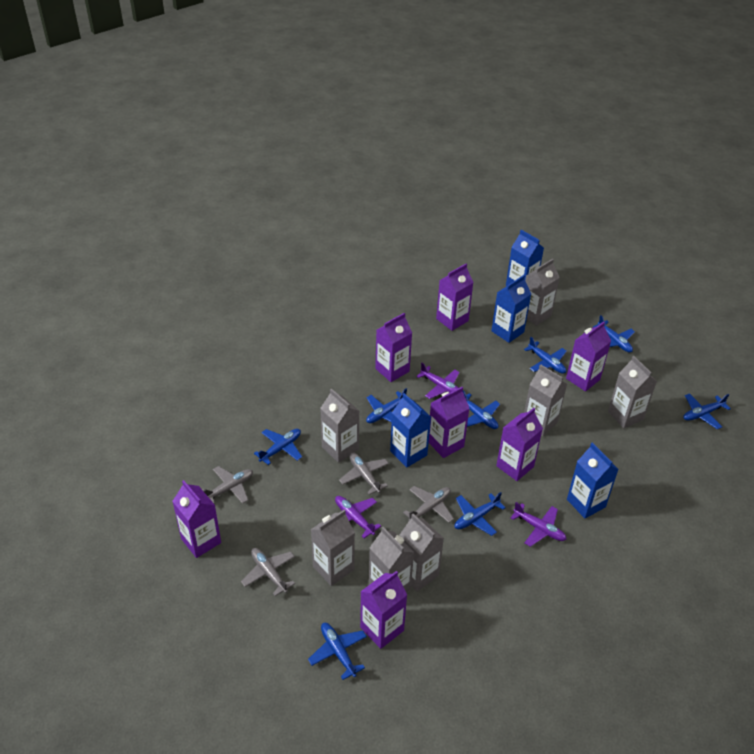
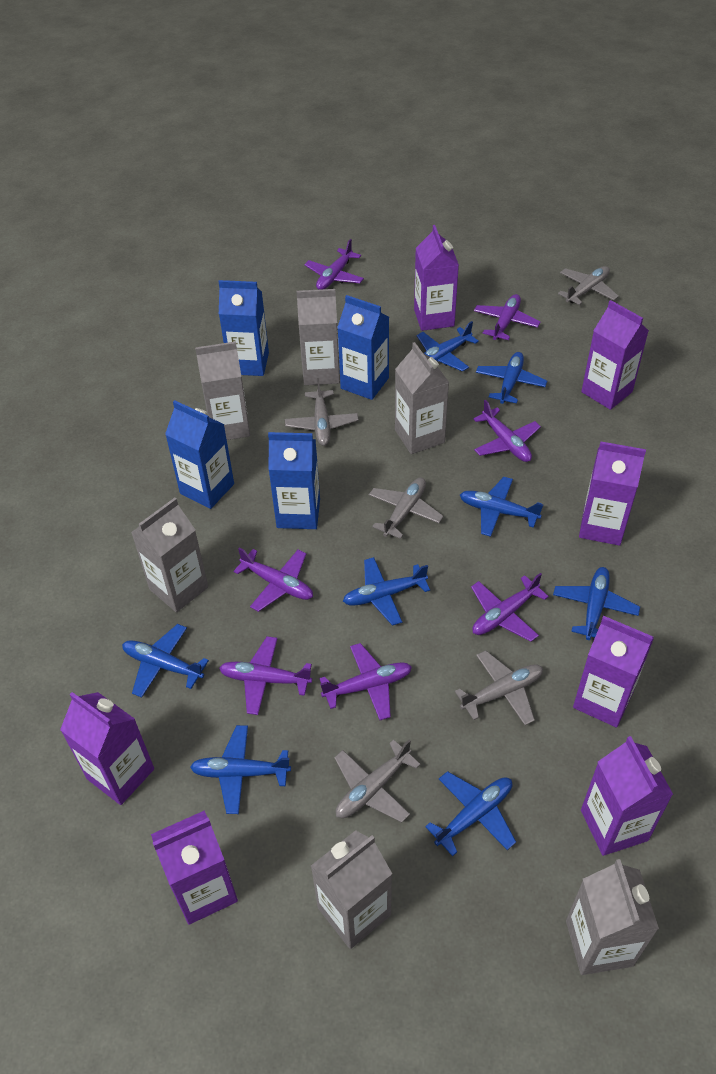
grey carton: [311,510,355,586] [320,388,359,463] [369,527,414,592] [400,514,444,592] [524,364,567,436] [525,259,560,326] [608,356,657,428] = 7 -> [131,498,208,612] [195,341,250,440] [296,289,340,385] [311,830,392,949] [395,342,449,454] [566,859,659,975] = 6
grey plane: [202,466,253,504] [241,548,295,596] [339,453,389,495] [403,486,454,522] = 4 -> [285,378,359,446] [334,739,421,823] [369,477,443,539] [455,650,543,725] [558,266,619,305] = 5
purple plane: [335,496,381,538] [416,363,460,399] [511,502,566,547] = 3 -> [219,636,312,715] [233,548,313,612] [304,239,364,290] [319,643,412,720] [471,573,549,642] [473,400,541,462] [474,294,540,340] = 7

